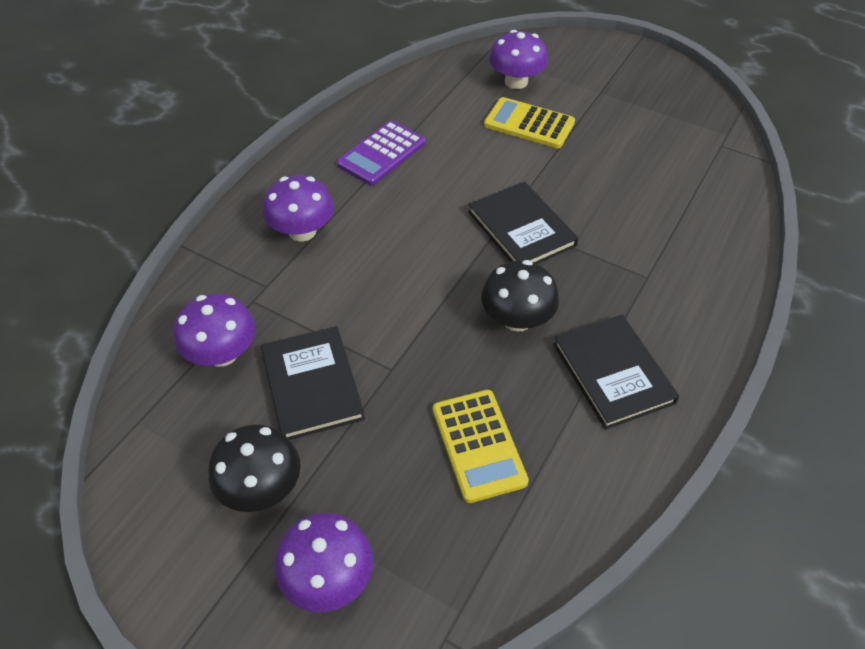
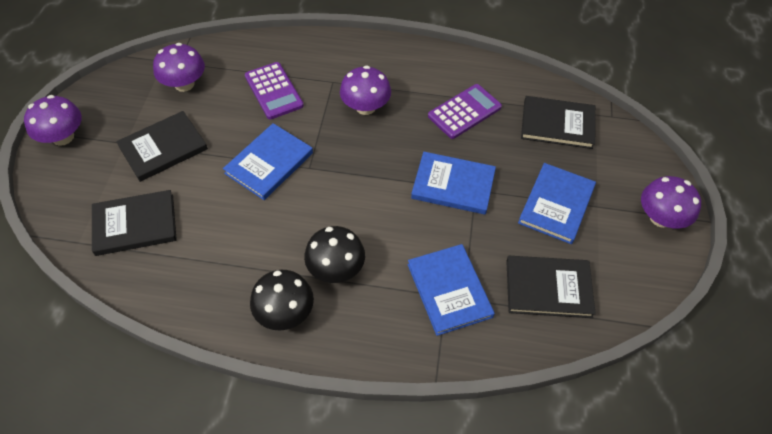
black book: [261,326,365,440] [468,181,578,264] [553,315,679,429] = 3 -> [92,190,177,256] [116,111,208,182] [506,256,596,318] [521,96,595,149] = 4
blue book: none = 0 -> [223,123,313,200] [408,244,495,336] [411,152,496,215] [518,163,596,244] = 4
purple calculator: [337,120,426,185] = 1 -> [245,62,304,120] [428,84,502,139] = 2
yellow calculator: [433,390,529,503] [484,97,575,148] = 2 -> none = 0

